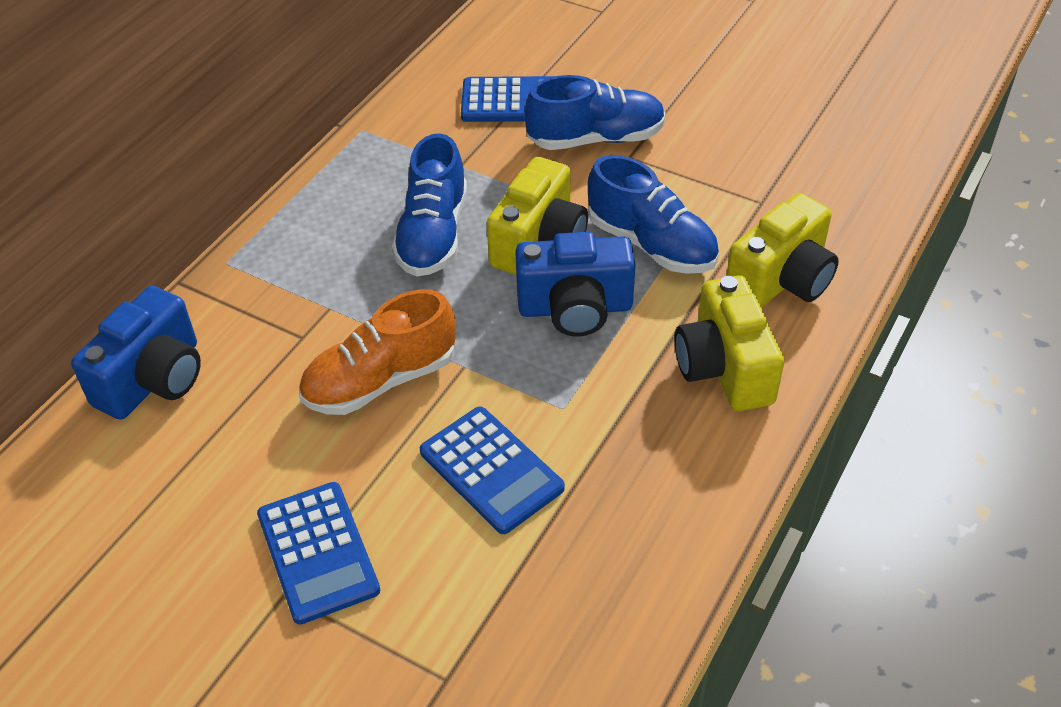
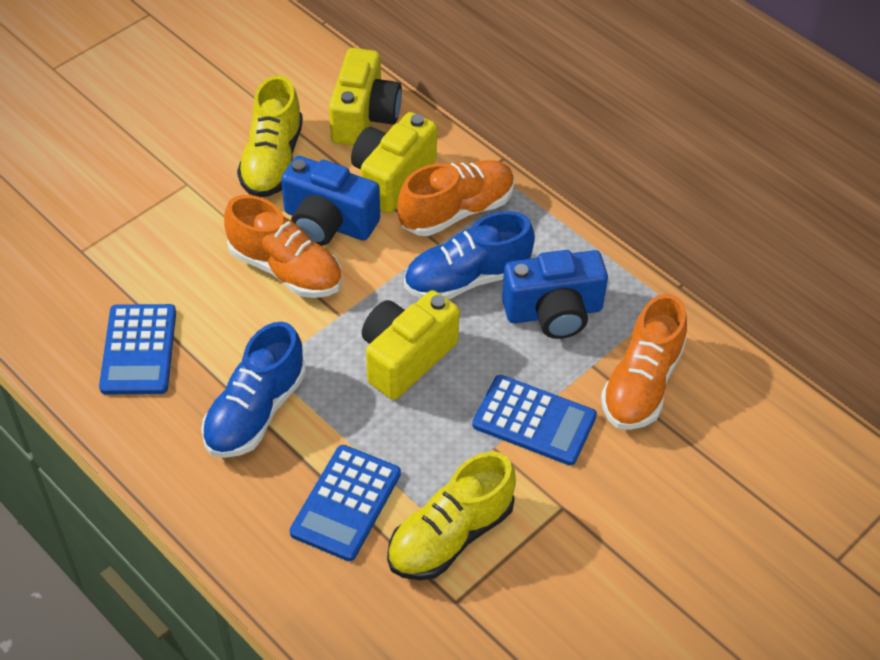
blue shoe: [392,133,467,277] [525,75,666,150] [588,155,719,274] = 3 -> [201,322,306,458] [404,211,535,300] = 2
orange shoe: [299,290,456,415] = 1 -> [224,195,342,298] [397,160,515,236] [601,294,687,430] = 3
yellow shoe: none = 0 -> [237,75,303,197] [387,452,516,580] = 2

